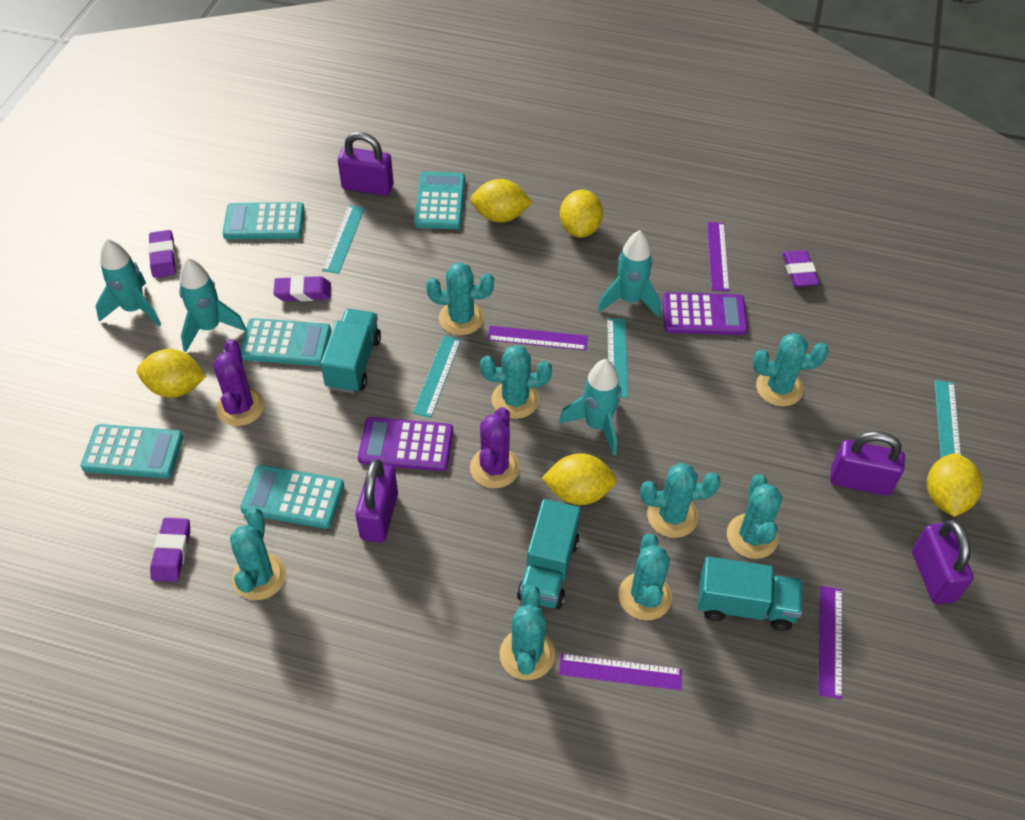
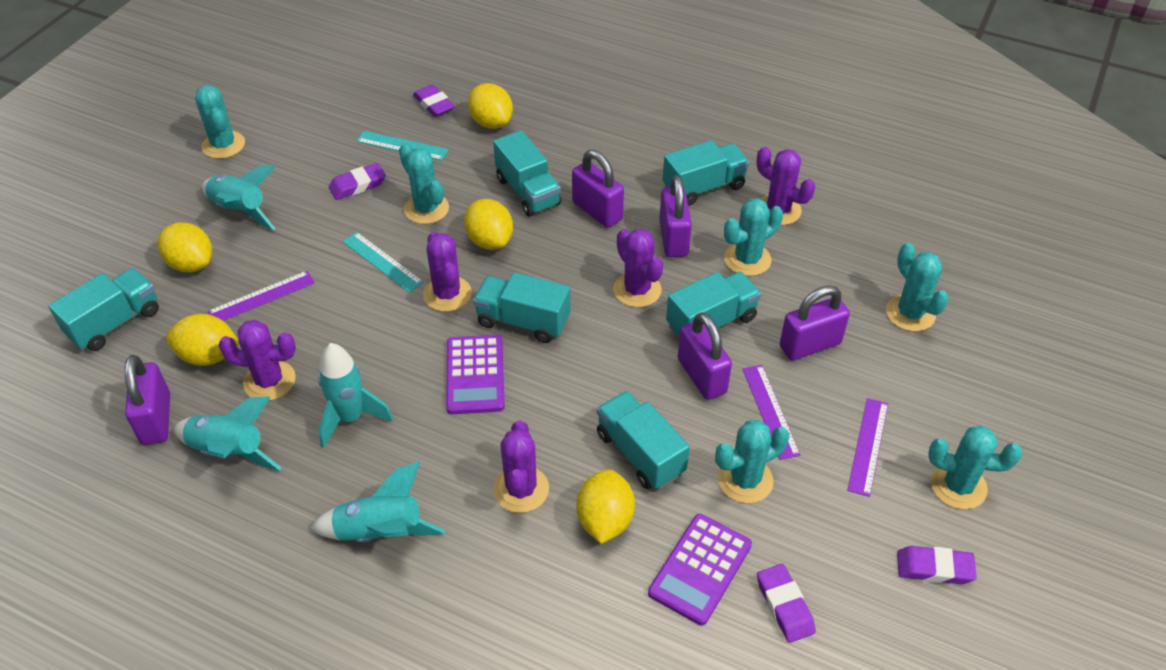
purple cactus: [213,339,265,426] [470,407,520,488] = 2 -> [219,320,296,401] [423,232,472,312] [493,420,549,513] [613,229,663,307] [757,147,815,225] = 5
purple padlock: [338,132,394,196] [355,459,398,543] [830,431,905,496] [912,520,973,604] = 4 -> [125,355,170,445] [572,150,624,228] [659,175,692,257] [678,312,732,400] [780,285,850,360] = 5
purple ruler: [487,326,588,351] [559,653,682,691] [707,222,730,291] [819,586,842,699] = 4 -> [207,271,315,321] [742,365,800,460] [847,398,888,497] = 3
turquoise cactus: [230,507,286,600] [426,262,494,335] [480,345,552,419] [499,585,555,680] [618,534,672,621] [640,463,721,538] [727,475,782,559] [753,333,829,406] = 8 -> [195,85,245,159] [399,143,449,224] [715,420,789,503] [724,198,783,276] [886,243,949,332] [928,426,1022,509] = 6
turquoise calculator: [81,424,183,478] [223,202,305,239] [240,318,331,366] [240,465,344,529] [414,171,465,229] = 5 -> none = 0
turquoise ruler: [322,205,365,274] [413,336,461,418] [607,318,628,398] [935,380,961,458] = 4 -> [342,232,424,293] [357,131,449,161] = 2
turquoise truck: [321,309,381,393] [517,499,581,609] [698,557,803,631] = 3 -> [48,268,159,351] [473,272,571,343] [493,130,561,216] [597,391,690,489] [663,140,750,206] [666,272,761,338] = 6

